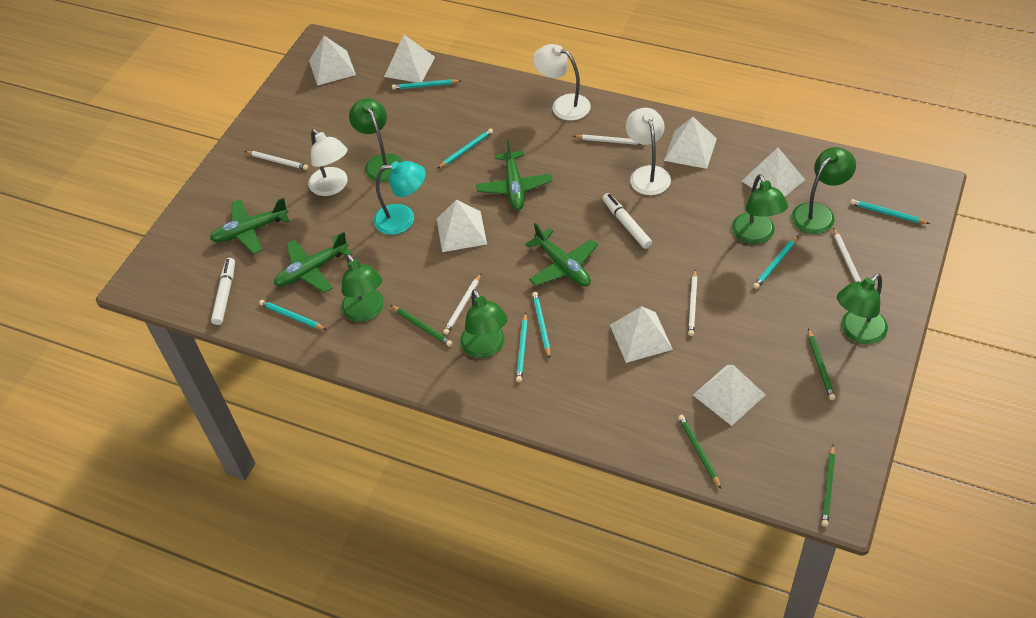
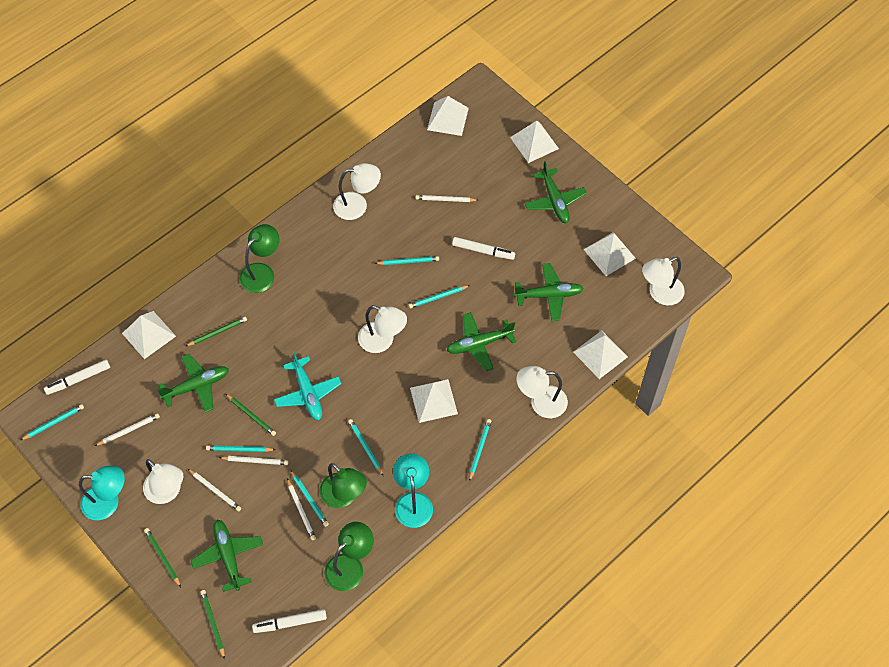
green lamp: [341,254,384,322] [349,98,403,182] [460,289,508,358] [732,174,788,244] [792,147,856,234] [837,273,888,345] = 6 -> [240,224,280,293] [319,463,367,508] [324,522,374,591] = 3
green plane: [210,198,289,254] [274,232,353,293] [476,139,552,210] [525,223,598,287] = 4 -> [157,354,229,413] [191,520,263,592] [446,312,516,371] [514,263,584,321] [525,161,587,223] = 5
turquoise lamp: [374,161,426,235] = 1 -> [79,466,125,520] [393,453,433,528] = 2
turquoise plane: none = 0 -> [274,352,341,420] = 1
white lamp: [308,129,348,196] [533,44,591,121] [626,108,671,195] = 3 -> [143,459,183,504] [333,163,381,220] [358,305,407,353] [517,366,568,418] [642,257,685,306] = 5
white marker: [211,258,235,325] [602,193,652,249] = 2 -> [44,359,110,395] [252,609,327,633] [452,237,515,260] = 3
white pyramid: [309,36,356,86] [384,35,435,83] [437,200,487,252] [610,306,673,363] [664,117,717,169] [693,365,766,426] [742,148,805,197] = 7 -> [122,311,176,359] [410,379,458,423] [427,96,469,136] [510,121,559,163] [573,330,628,379] [583,232,636,276] = 6

